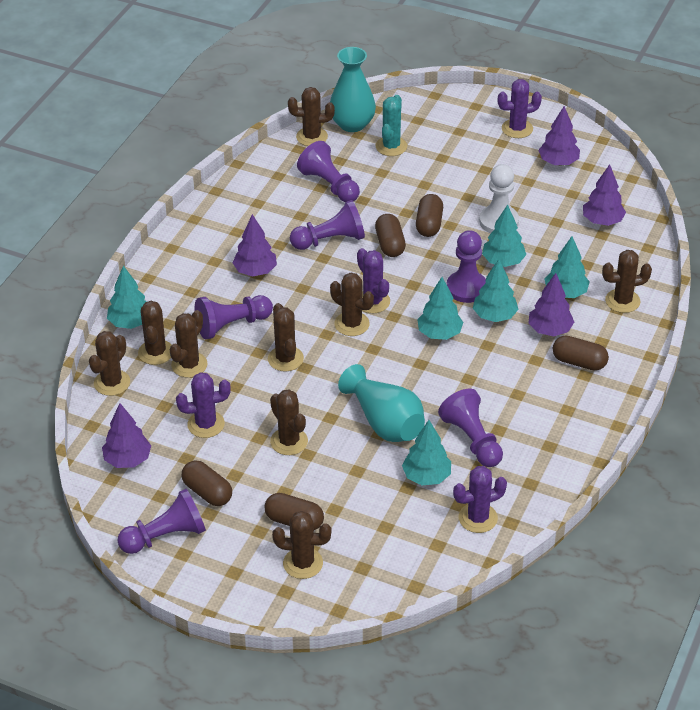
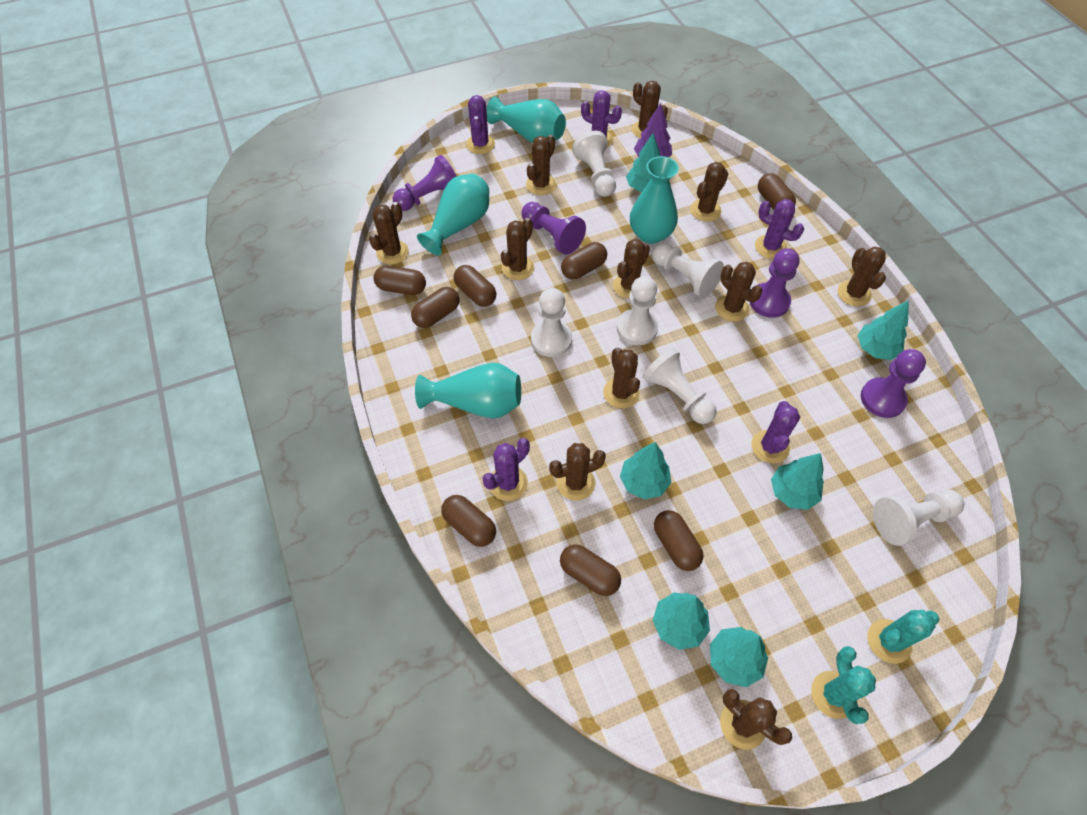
brown cactus: [89,331,130,396] [138,301,172,365] [170,310,208,378] [268,303,304,371] [270,389,308,455] [272,511,331,579] [288,87,335,146] [330,273,374,336] [602,250,652,313] = 9 -> [369,202,409,264] [501,218,534,280] [526,135,556,195] [549,443,606,501] [603,348,640,408] [613,239,650,299] [632,81,668,138] [690,162,728,222] [715,262,763,321] [720,689,792,750] [838,247,886,306] = 11
brown capsule: [182,460,232,506] [265,493,324,530] [375,214,406,257] [416,194,443,237] [553,336,609,371] = 5 -> [373,266,426,295] [411,287,460,328] [441,495,496,547] [453,265,496,307] [560,544,621,596] [561,242,607,279] [654,510,704,571] [758,173,796,210] = 8
purple cactus: [176,372,231,438] [357,248,390,313] [453,466,507,533] [498,79,542,138] = 4 -> [466,95,495,154] [483,438,530,501] [581,90,622,147] [751,401,800,464] [755,199,804,259] = 5
purple pawn: [117,489,206,554] [195,295,273,339] [290,200,365,250] [297,141,360,202] [438,388,503,467] [447,230,486,303] = 6 -> [393,155,457,211] [521,202,586,255] [750,248,799,318] [861,349,926,418] = 4
purple tree: [102,403,151,468] [233,214,277,277] [528,273,574,336] [538,106,580,166] [583,164,626,226] = 5 -> [634,103,672,157] = 1
turquoise cactus: [375,95,407,156] = 1 -> [811,646,876,724] [868,610,939,664] = 2
turquoise vase: [330,47,376,132] [338,364,425,442] = 2 -> [415,363,521,418] [417,174,489,255] [486,96,566,143] [630,156,679,244] = 4
white pawn: [479,164,519,233] = 1 -> [531,288,572,357] [572,131,616,197] [617,276,658,345] [642,348,717,424] [652,243,724,298] [873,490,964,546] = 6

